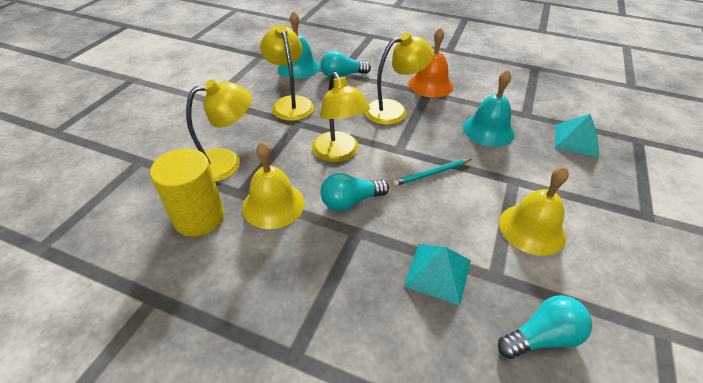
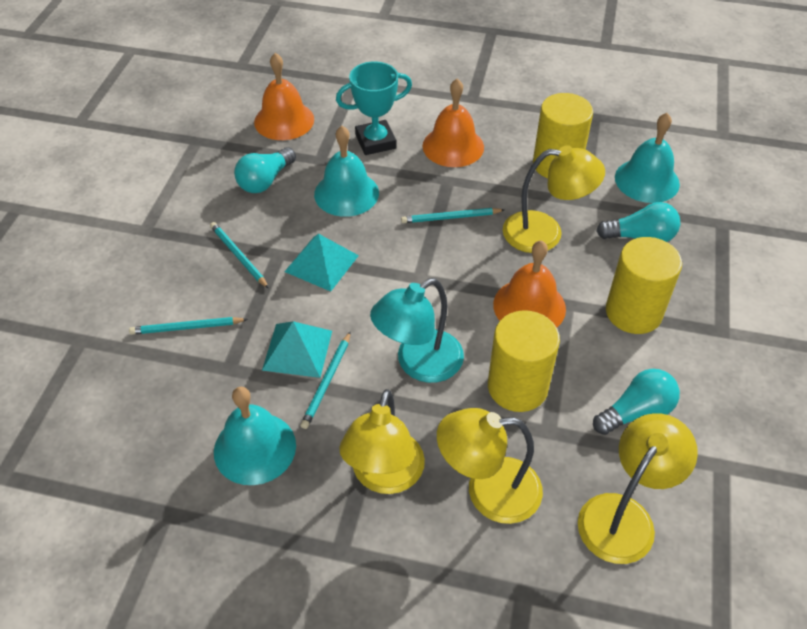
orange bell: [408,27,453,98] = 1 -> [254,53,314,140] [422,78,484,167] [493,240,566,327] = 3
turquoise bell: [277,11,320,79] [463,70,515,147] = 2 -> [214,387,296,485] [314,126,379,217] [615,113,680,203] = 3
turquoise lamp: none = 0 -> [370,278,464,383] = 1
turquoise pencil: [393,159,471,186] = 1 -> [129,317,248,335] [210,222,269,289] [300,331,351,429] [401,208,504,223] = 4
turquoise trophy: none = 0 -> [336,61,412,155] = 1
yellow bell: [242,141,305,229] [499,166,569,256] = 2 -> none = 0
yellow cylinder: [150,148,225,237] = 1 -> [488,310,560,412] [533,93,593,178] [606,237,682,334] = 3

